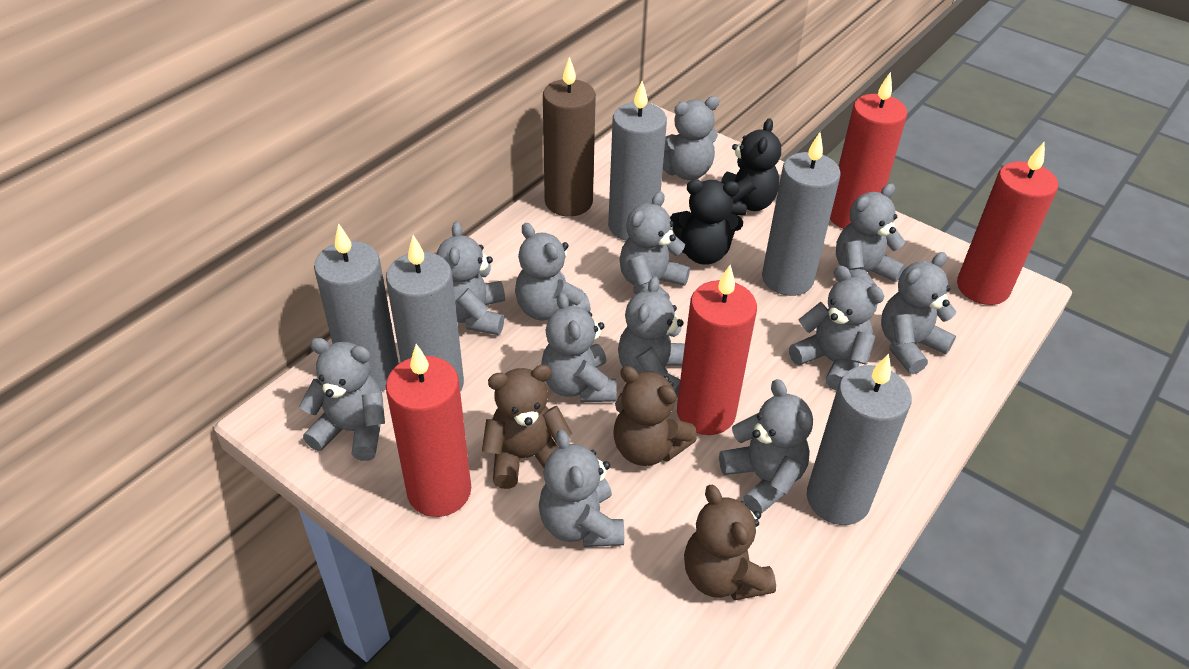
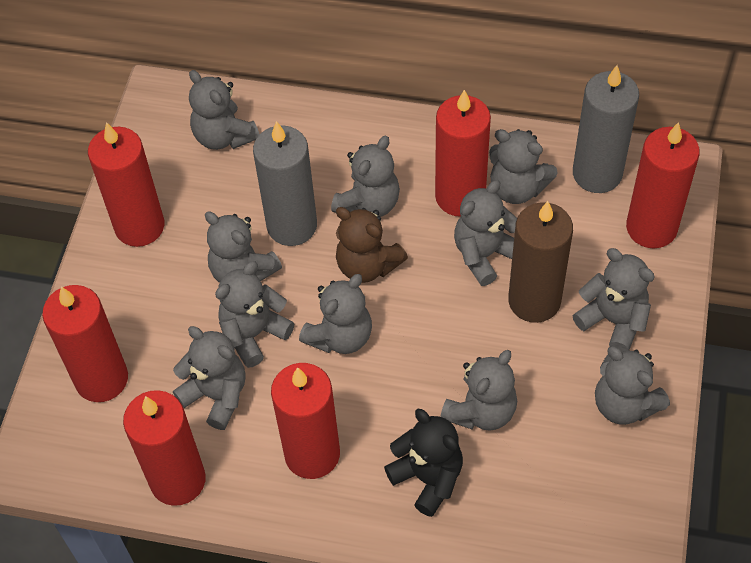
black teddy bear: [670,179,743,265] [721,118,781,215] = 2 -> [384,409,463,517] = 1
brown teddy bear: [482,365,572,489] [613,366,697,466] [684,485,776,600] = 3 -> [336,207,408,283] = 1
grey candle: [314,223,399,392] [386,235,464,392] [608,81,667,241] [762,132,841,296] [807,354,912,525] = 5 -> [253,121,317,246] [573,65,639,193] = 2
grey teddy bear: [299,338,385,461] [436,221,505,335] [515,223,591,321] [539,430,624,547] [541,292,617,402] [618,276,685,397] [619,191,690,299] [663,96,719,180] [719,379,813,514] [789,266,884,391] [836,183,905,286] [881,252,956,374] = 12 -> [173,326,246,430] [189,70,259,150] [205,211,282,283] [215,261,295,368] [299,274,372,354] [331,136,400,217] [440,350,517,431] [454,180,517,286] [489,129,558,204] [572,248,655,352] [595,346,670,425] = 11
red candle: [386,344,471,517] [677,265,757,435] [830,72,907,229] [957,141,1058,305] = 4 -> [42,285,128,402] [88,122,164,247] [123,390,206,506] [271,363,340,479] [435,90,491,217] [626,122,700,248] = 6

